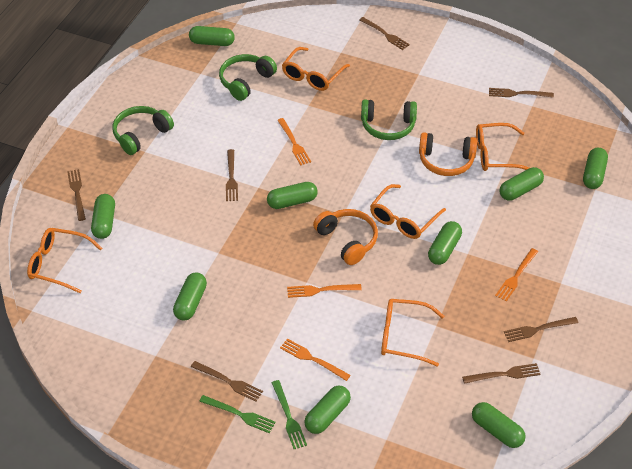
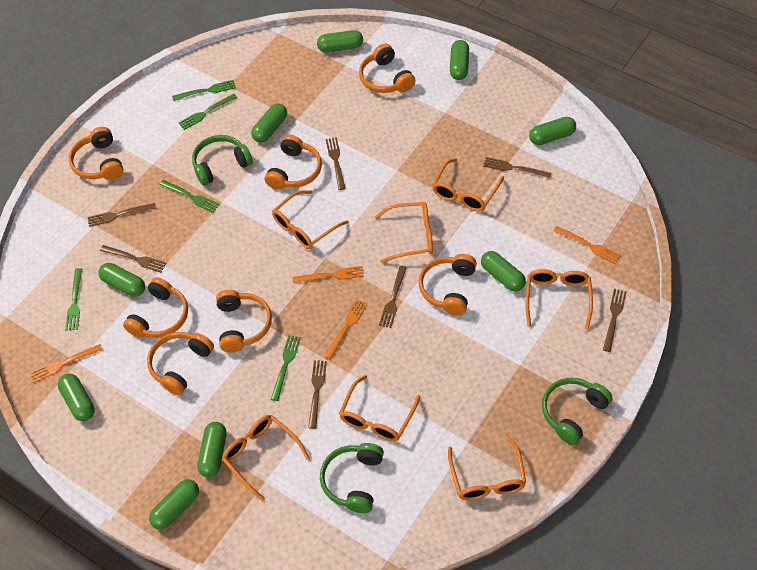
green fork: [199,395,276,433] [272,380,307,449] = 2 -> [65,268,82,330] [159,180,220,213] [172,80,236,101] [179,94,237,130] [271,335,301,401] = 5
orange glasses: [27,228,102,293] [282,47,350,91] [370,184,446,239] [381,299,444,367] [476,123,529,171] = 5 -> [222,415,310,501] [272,190,349,249] [339,375,421,442] [375,202,433,263] [432,158,504,212] [448,437,526,500] [525,269,593,330] = 7
orange headphones: [313,209,378,265] [419,132,477,176] = 2 -> [69,127,124,180] [123,277,188,338] [147,332,214,395] [216,290,272,352] [265,135,322,190] [359,44,416,93] [418,254,477,315] = 7

